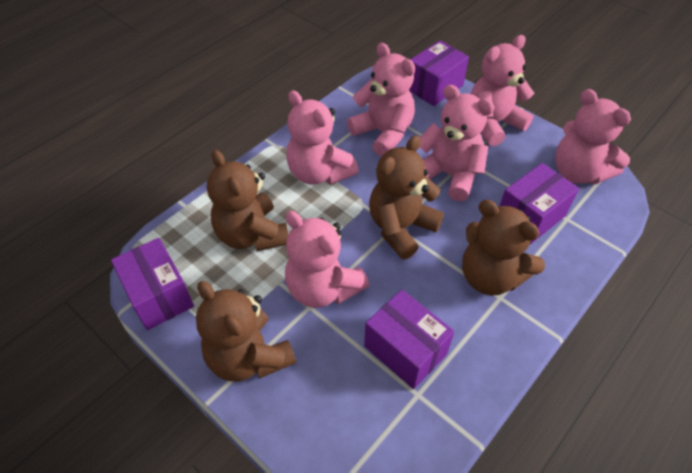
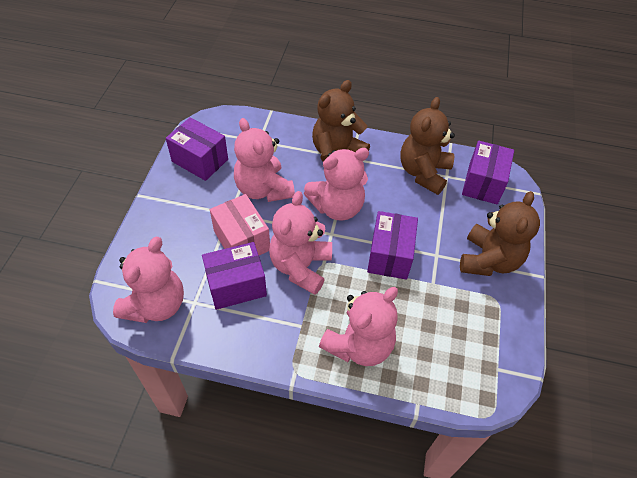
brown teddy bear: [196,281,296,382] [207,150,288,251] [369,135,444,259] [462,200,545,295] = 4 -> [312,80,370,162] [400,97,455,195] [460,191,540,276] = 3
pink box: none = 0 -> [210,194,270,255] = 1
pink teddy bear: [285,211,369,308] [286,90,359,185] [347,43,415,157] [420,85,495,202] [471,35,534,146] [555,89,631,184] = 6 -> [113,237,184,323] [234,118,295,202] [269,191,332,295] [304,148,369,220] [319,287,398,366] = 5

